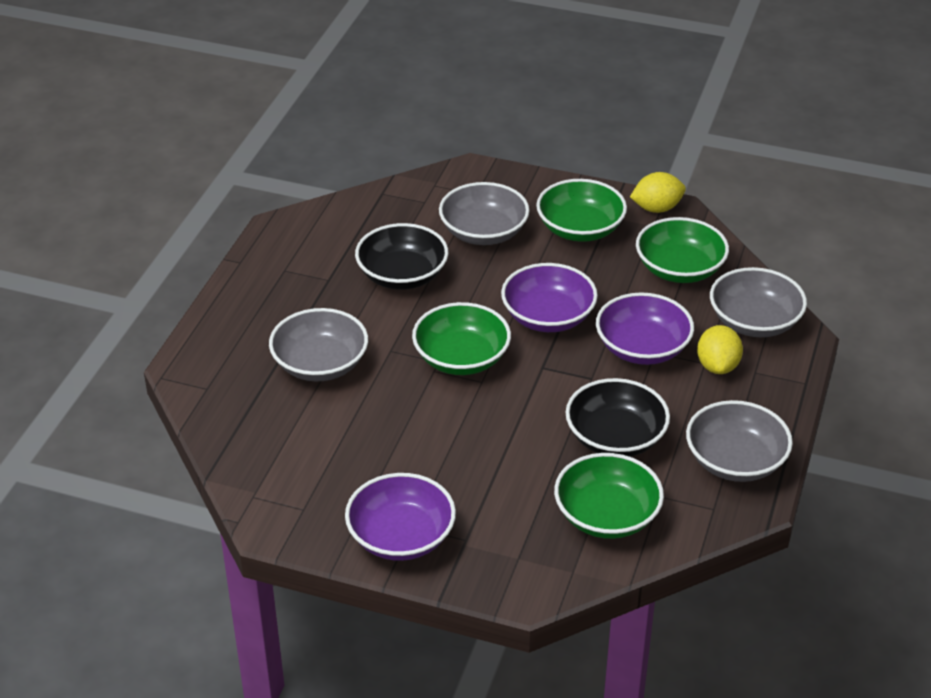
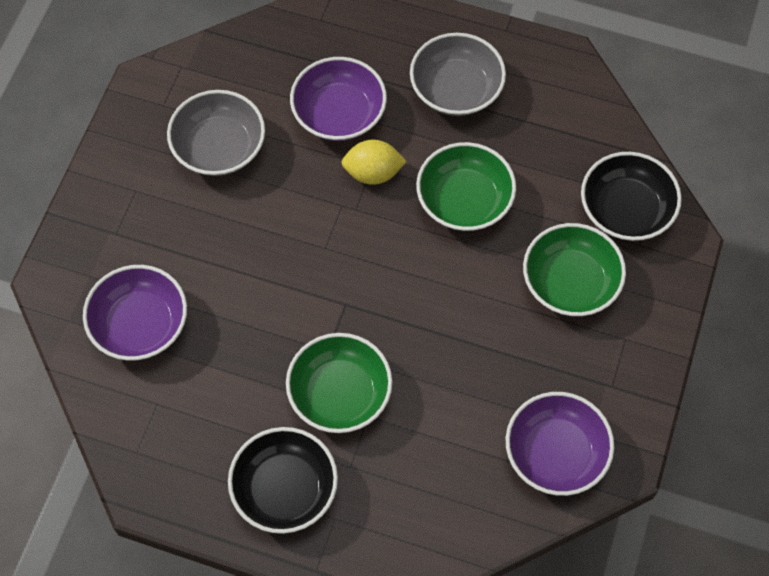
green bowl: [412,302,511,375] [536,179,627,242] [554,453,664,539] [636,217,729,283] = 4 -> [286,333,392,433] [416,142,516,231] [523,223,626,316] = 3
grey bowl: [269,308,368,381] [439,182,530,245] [686,400,793,482] [710,267,807,337] = 4 -> [167,90,265,176] [410,33,506,116] = 2
yellow lemon: [630,172,686,213] [697,325,743,374] = 2 -> [341,139,407,185] = 1

